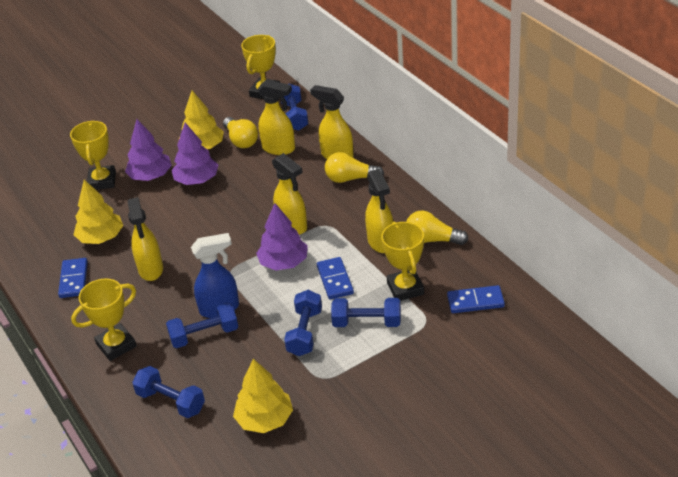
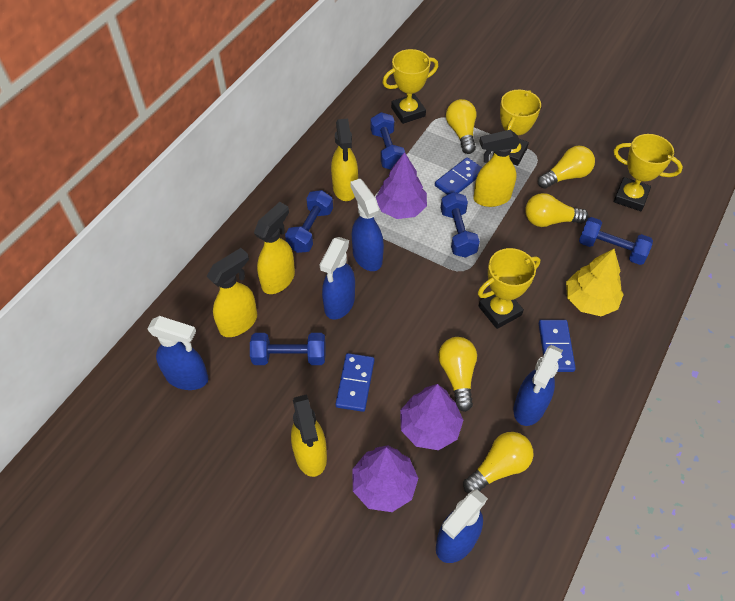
blue spray bottle: [191,233,239,318] = 1 -> [147,316,209,390] [320,237,355,320] [350,179,384,271] [436,489,488,563] [514,345,563,426] = 5
yellow light bulb: [223,117,258,148] [325,152,384,183] [406,211,469,245] = 3 -> [439,337,477,412] [446,99,477,154] [463,432,534,493] [525,193,589,227] [538,146,595,189] = 5
yellow tree: [74,180,123,244] [179,90,224,149] [233,359,293,433] = 3 -> [566,249,624,316] = 1

